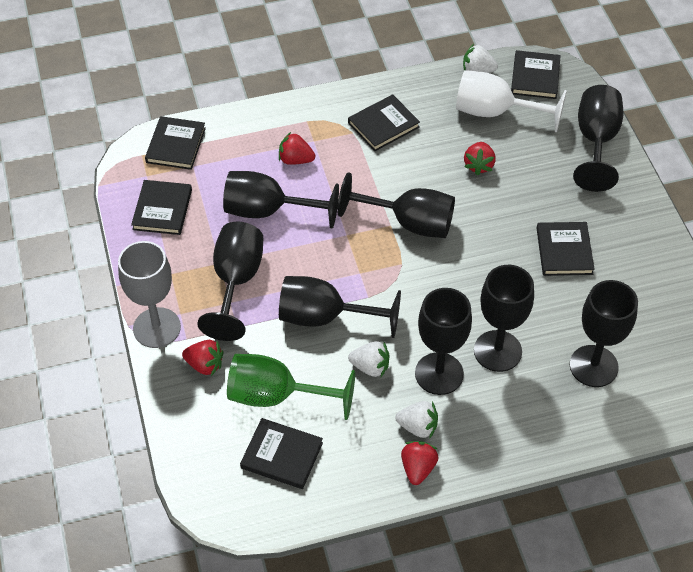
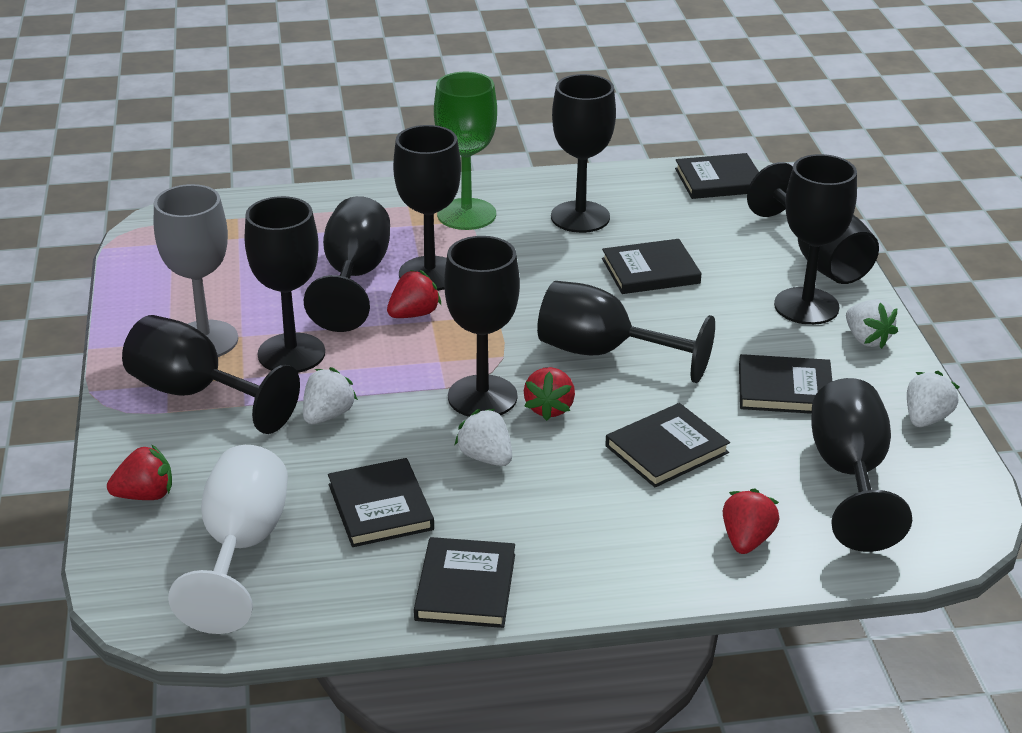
black goblet: [197,222,264,341] [223,171,339,228] [279,276,401,338] [337,172,455,238] [415,288,472,395] [474,265,534,372] [570,280,638,387] [573,85,624,192] = 8 -> [122,315,300,434] [245,196,325,373] [304,196,390,332] [393,125,461,291] [444,236,520,417] [537,281,715,383] [551,74,616,233] [747,162,879,284] [774,154,857,325] [811,378,912,552] = 10
white strawberry: [348,341,389,377] [395,401,438,439] [463,44,498,73] = 3 -> [303,367,358,424] [455,409,512,466] [846,299,898,349] [907,371,959,427] = 4

